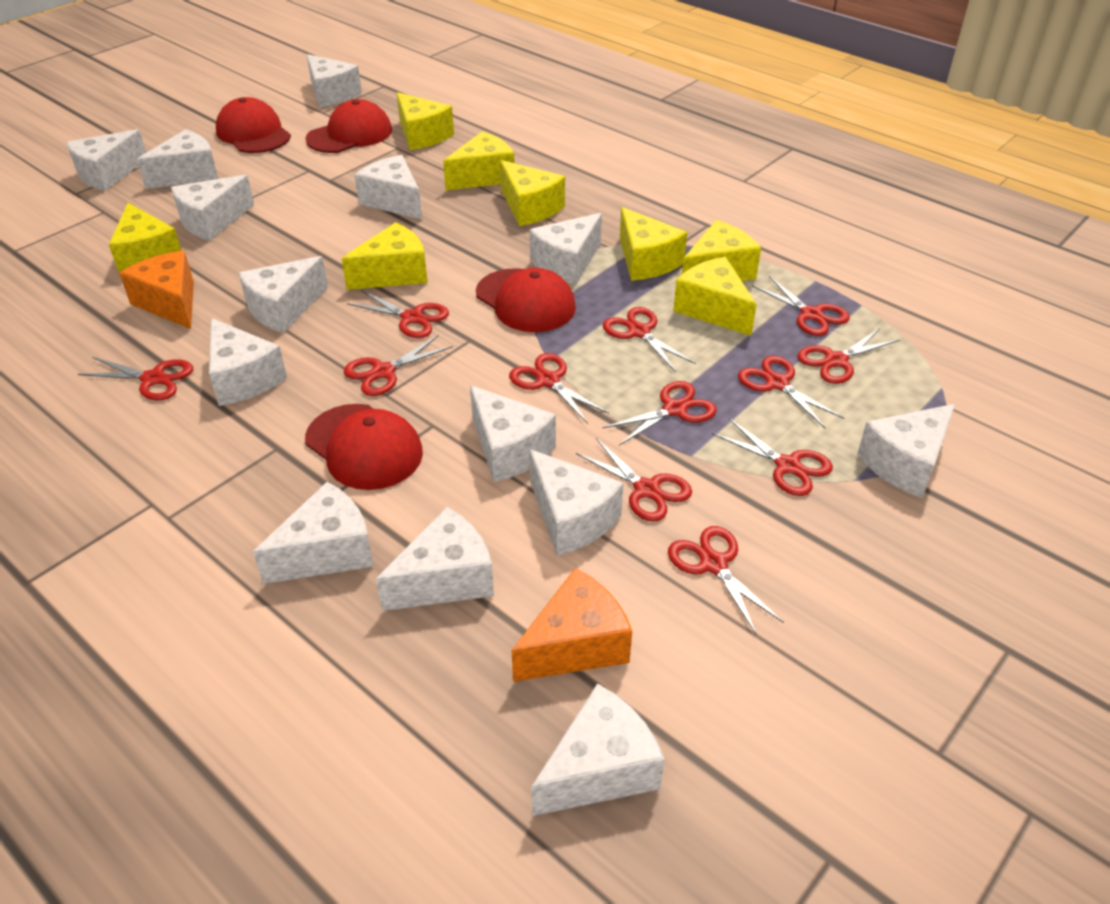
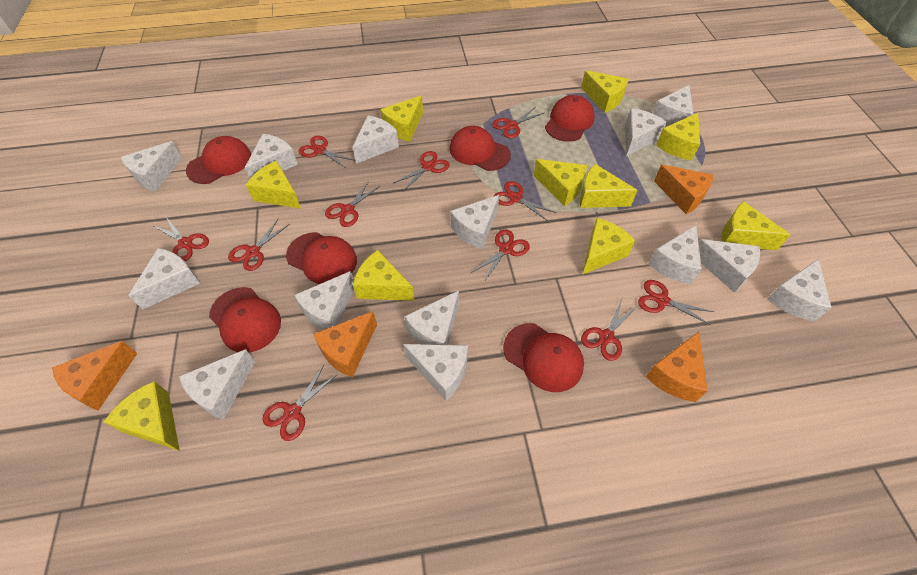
orange cheese: [119,250,194,329] [511,568,632,682] = 2 -> [52,341,138,411] [313,311,377,378] [646,332,708,402] [654,164,714,214] = 4
red cap: [216,97,291,153] [305,404,423,490] [306,99,392,153] [476,268,576,332] = 4 -> [186,136,251,184] [209,287,281,353] [286,232,357,284] [450,126,511,171] [503,323,584,392] [545,95,595,142] = 6
red scissors: [78,357,193,400] [344,335,453,396] [347,290,449,338] [509,353,609,424] [576,438,692,522] [603,307,696,372] [603,381,717,446] [668,526,784,634] [712,418,833,496] [738,356,844,428] [752,276,850,336] [797,328,899,384] = 12 -> [152,217,209,261] [228,218,290,271] [262,365,338,441] [299,136,355,168] [325,181,380,227] [394,151,450,191] [471,230,530,282] [492,107,544,138] [494,181,556,221] [581,299,637,361] [638,280,714,325] = 11
yellow cheese: [109,203,181,275] [341,222,428,290] [397,92,454,150] [443,131,514,190] [500,160,565,226] [620,207,687,281] [673,257,757,336] [682,220,761,281] = 8 -> [103,381,180,451] [246,161,301,209] [353,250,415,301] [380,95,423,141] [534,159,587,206] [580,164,638,208] [581,70,629,113] [582,218,636,275] [656,113,700,161] [721,201,791,250] = 10

